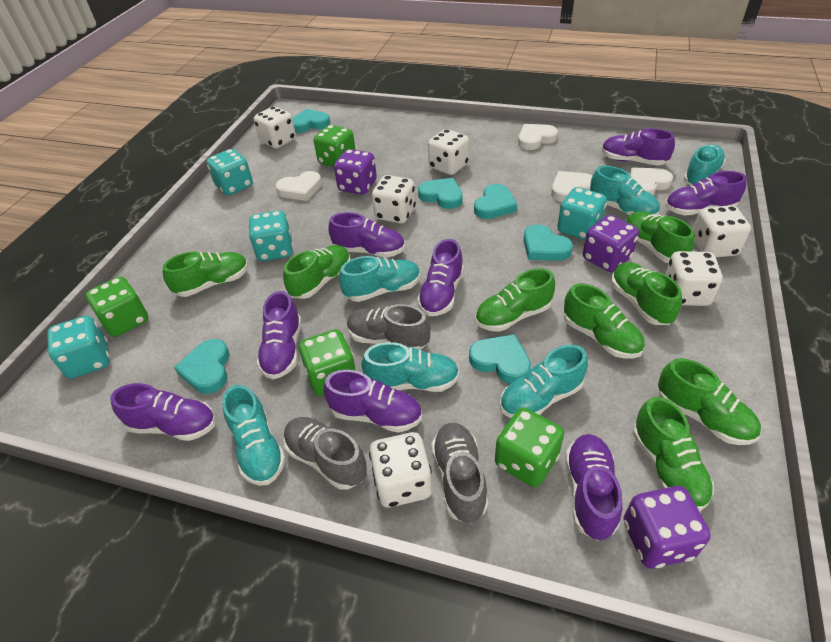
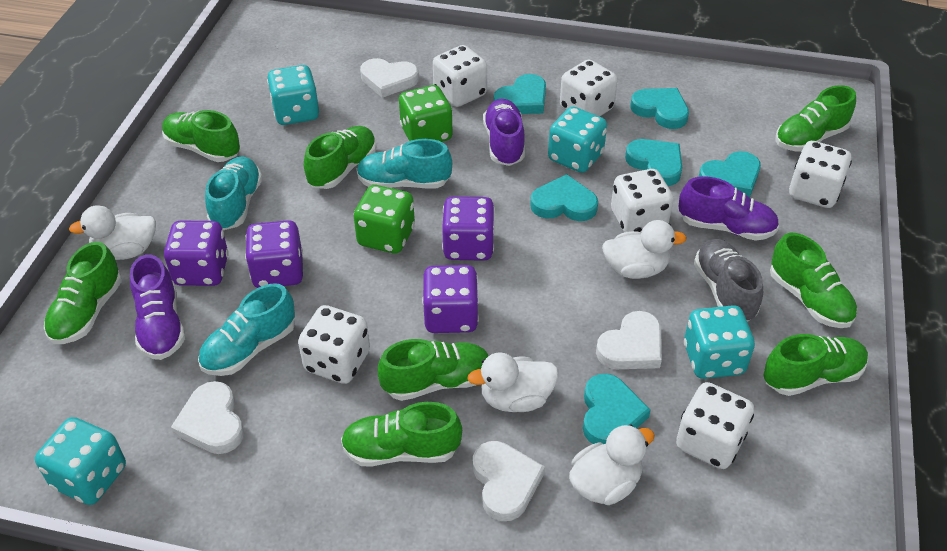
green dice: [86,277,148,337] [299,329,356,396] [314,125,356,167] [495,408,564,487] = 4 -> [354,185,415,254] [399,85,453,142] = 2
grey shoe: [283,417,367,490] [347,304,431,350] [431,423,488,523] = 3 -> [694,239,763,322] = 1
purple dice: [334,149,377,195] [583,215,639,272] [623,486,711,568] = 3 -> [164,221,229,286] [245,220,303,288] [422,265,479,333] [442,196,495,261] = 4
purple shoe: [110,383,216,441] [257,291,301,379] [323,370,422,433] [328,212,405,258] [417,239,464,316] [565,434,623,541] [602,128,675,166] [665,171,747,215] = 8 -> [130,254,185,360] [483,99,525,166] [679,176,779,241] = 3
turquoise shoe: [222,385,286,486] [339,256,421,302] [361,342,459,392] [500,345,588,418] [590,166,660,216] [683,144,726,185] = 6 -> [198,283,295,376] [205,156,263,230] [356,139,452,189] = 3
white duck: none = 0 -> [69,205,156,260] [467,352,558,412] [569,424,655,505] [602,220,687,279] = 4

